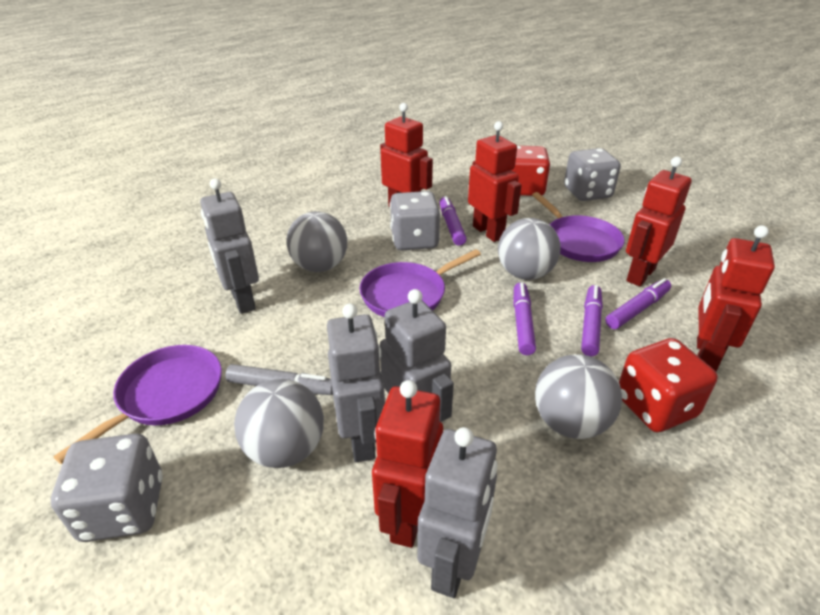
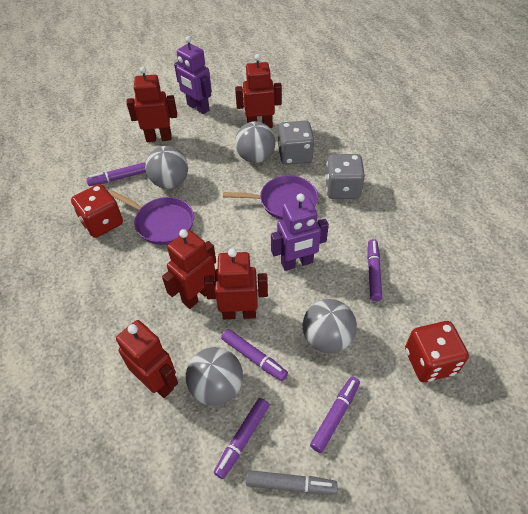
grey dice: [51,434,163,542] [390,191,440,250] [564,148,621,201] = 3 -> [278,120,315,165] [325,154,365,199] = 2
grey robot: [200,178,259,314] [327,304,385,462] [380,289,454,422] [417,427,498,598] = 4 -> none = 0
purple marker: [440,196,467,246] [513,282,536,355] [581,285,603,357] [605,278,671,329] = 4 -> [86,162,146,186] [214,398,270,479] [221,329,288,381] [310,377,360,453] [367,239,382,301] = 5
purple pan: [53,345,222,464] [360,249,481,317] [532,192,625,262] = 3 -> [110,191,194,245] [223,175,318,220] = 2
purple robot: none = 0 -> [174,36,212,114] [271,193,329,271] = 2

